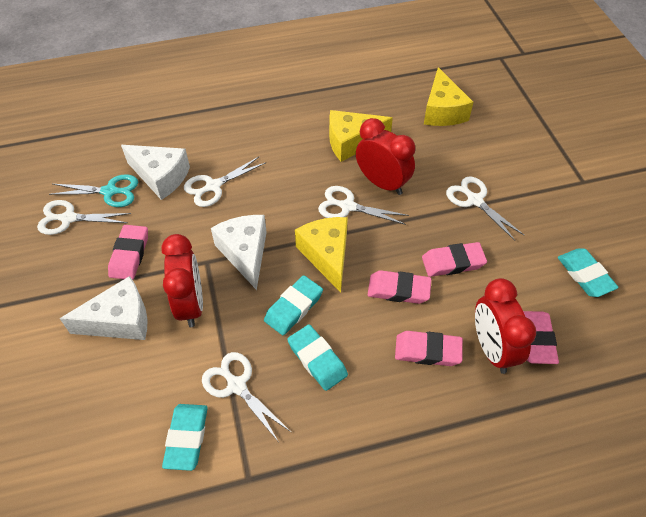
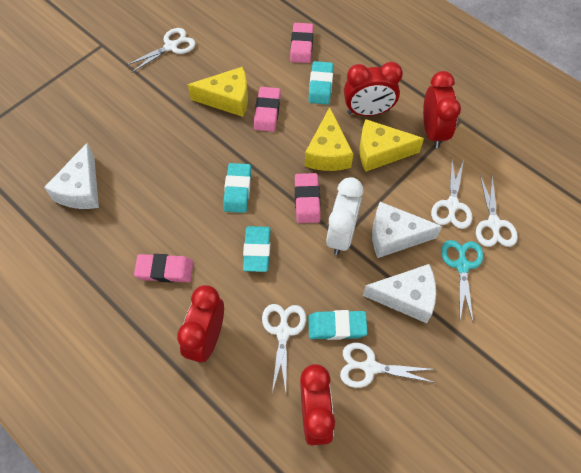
pink eraser: [108,225,148,280] [368,270,431,304] [395,331,463,366] [422,242,487,277] [523,311,559,364] = 5 -> [134,254,193,283] [254,87,281,132] [290,23,314,63] [295,173,320,223] = 4
red clock: [162,234,203,327] [356,118,415,195] [475,278,536,374] = 3 -> [177,285,224,363] [300,364,335,446] [344,62,403,116] [423,71,461,148] = 4
white clock: none = 0 -> [326,177,363,255] = 1

